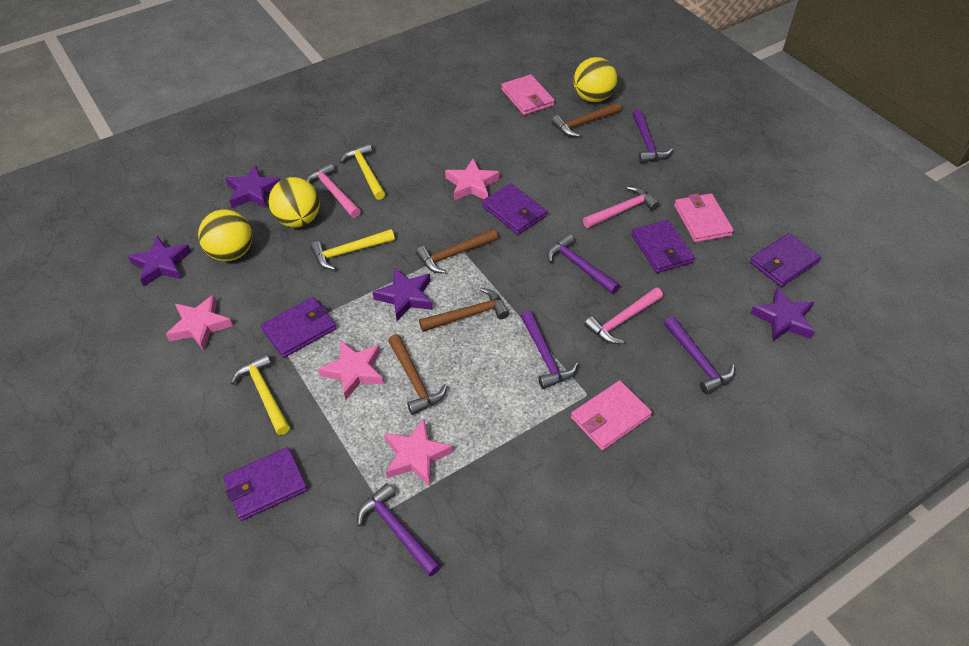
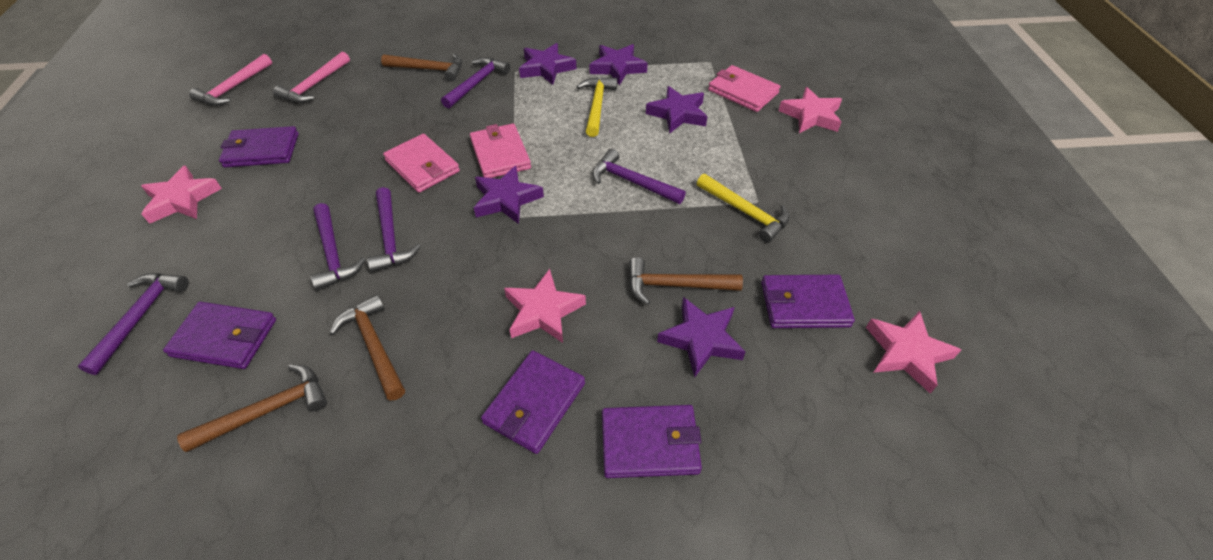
pink hammer: [306,163,361,218] [583,186,659,228] [584,287,663,344] = 3 -> [189,54,272,106] [273,52,350,103] = 2
purple star: [128,236,191,287] [226,165,281,208] [373,268,433,321] [750,287,815,341] = 4 -> [474,166,544,224] [519,43,576,85] [589,44,648,85] [646,86,708,133] [657,297,746,378] = 5
yellow ball: [198,210,252,261] [269,177,320,228] [573,57,617,102] = 3 -> none = 0
yellow hammer: [230,354,290,435] [310,229,395,270] [339,143,385,200] = 3 -> [577,77,617,137] [697,174,790,243] = 2

